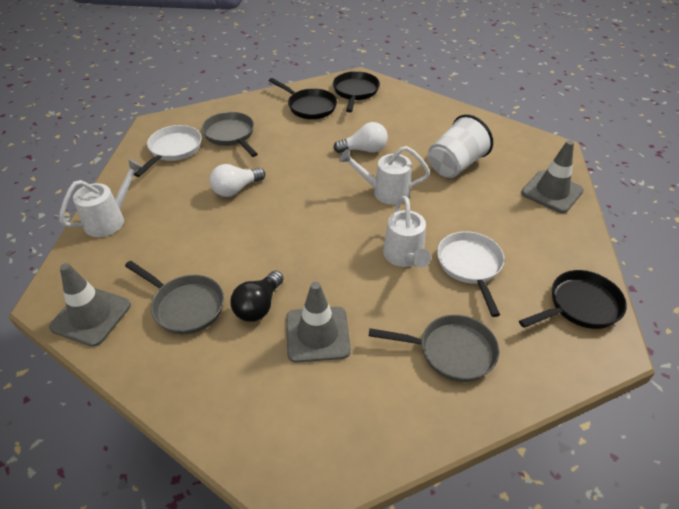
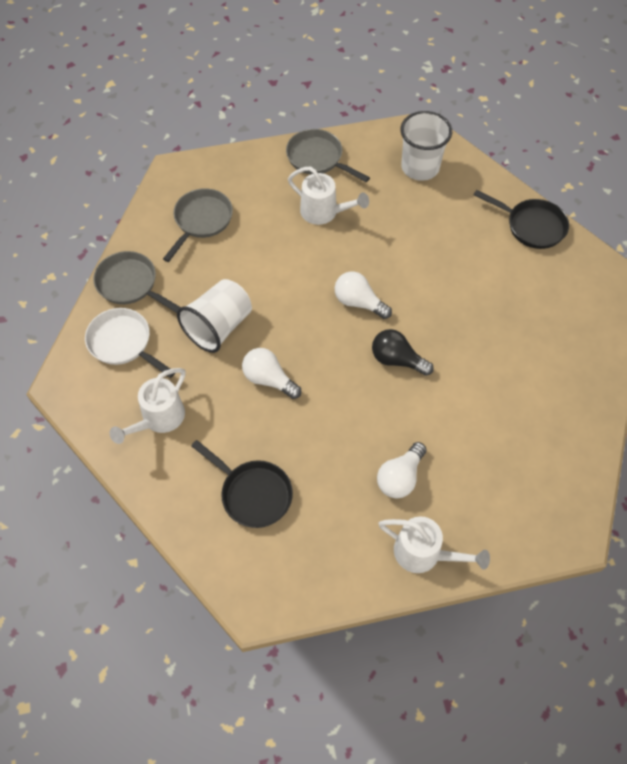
black pan: [269,78,337,119] [333,71,380,113] [519,270,627,329] = 3 -> [191,440,293,528] [474,190,569,249] = 2
grey traffic cone: [49,263,131,347] [286,282,351,363] [521,140,584,213] = 3 -> none = 0
white cup: [428,114,493,178] = 1 -> [177,279,252,353] [401,111,452,181] = 2
white light bulb: [210,164,265,197] [333,122,388,153] = 2 -> [242,348,301,399] [335,272,392,319] [377,442,427,498] = 3
white pan: [134,125,202,177] [437,231,505,317] = 2 -> [85,308,175,378] = 1

